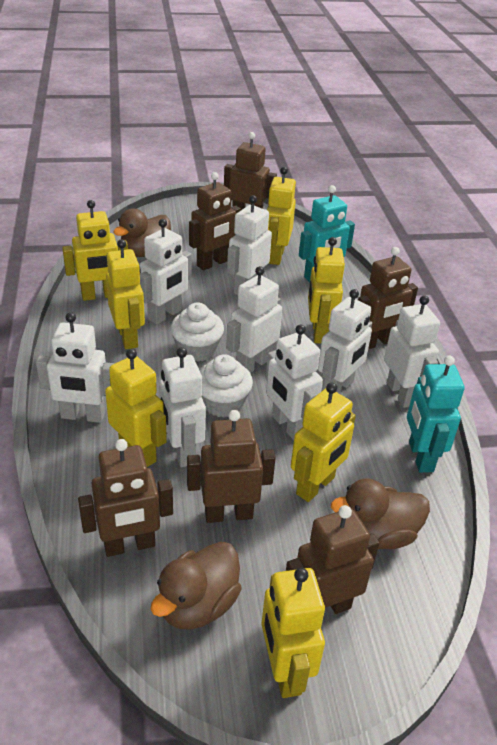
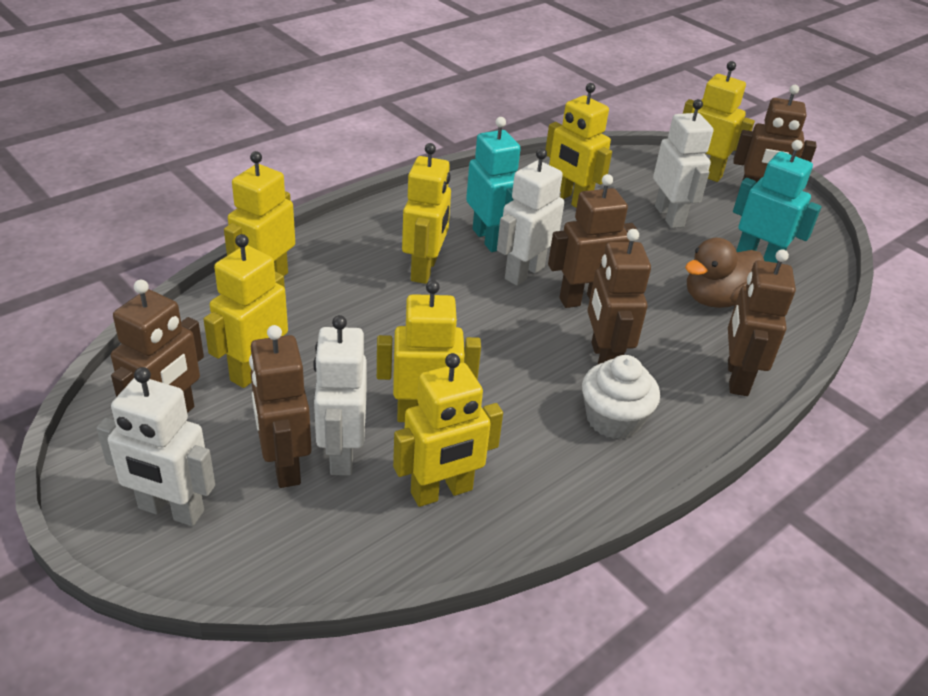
brown duck: [113,209,171,257] [150,542,242,630] [331,479,430,549] = 3 -> [685,238,764,308] = 1
white cupcake: [171,303,224,362] [199,354,253,418] = 2 -> [582,355,660,439] = 1
white robot: [36,312,114,423] [139,219,192,325] [159,347,206,467] [226,266,282,373] [227,195,272,295] [266,324,323,440] [318,289,372,394] [384,295,440,408] = 8 -> [96,367,215,526] [313,315,366,476] [497,148,564,286] [653,99,713,228] = 4

